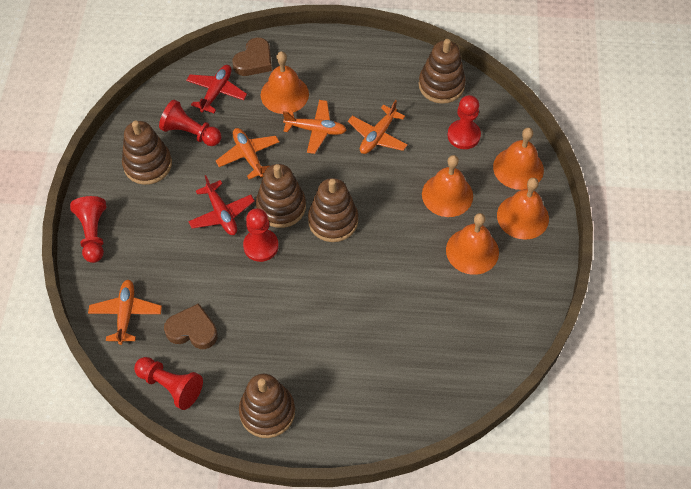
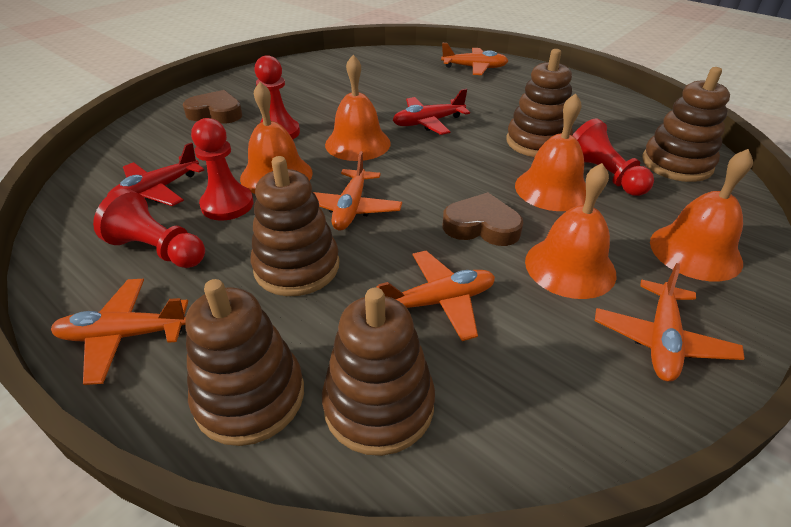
orange plane: [88,279,162,345] [216,128,279,179] [283,100,346,154] [348,100,408,154] = 4 -> [51,279,188,385] [314,151,402,231] [376,251,495,341] [441,43,508,75] [595,263,745,382] = 5
red pawn: [70,196,106,263] [134,357,203,410] [159,100,221,146] [243,208,279,262] [447,95,481,149] = 5 -> [93,189,205,268] [191,118,254,221] [254,55,300,139] [572,118,654,196] = 4

